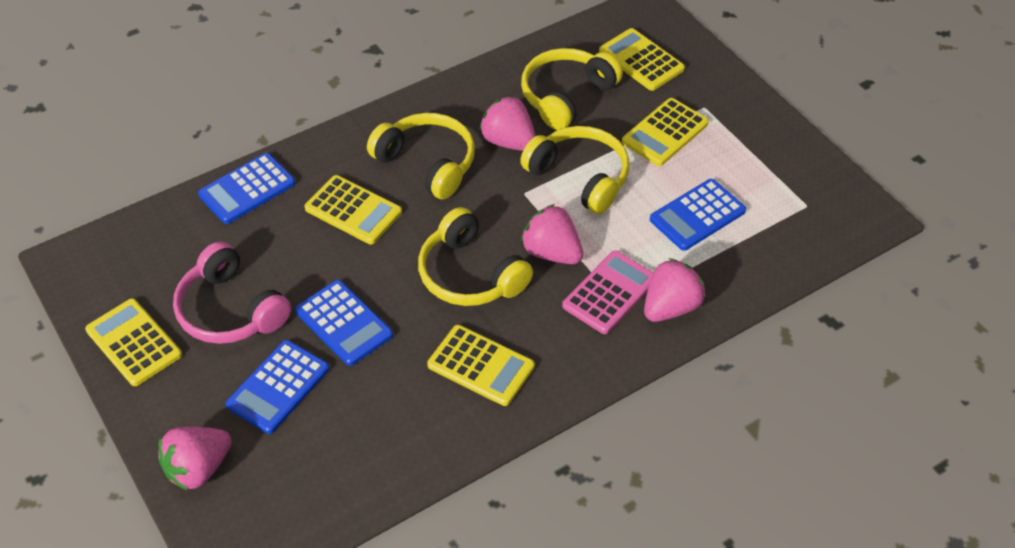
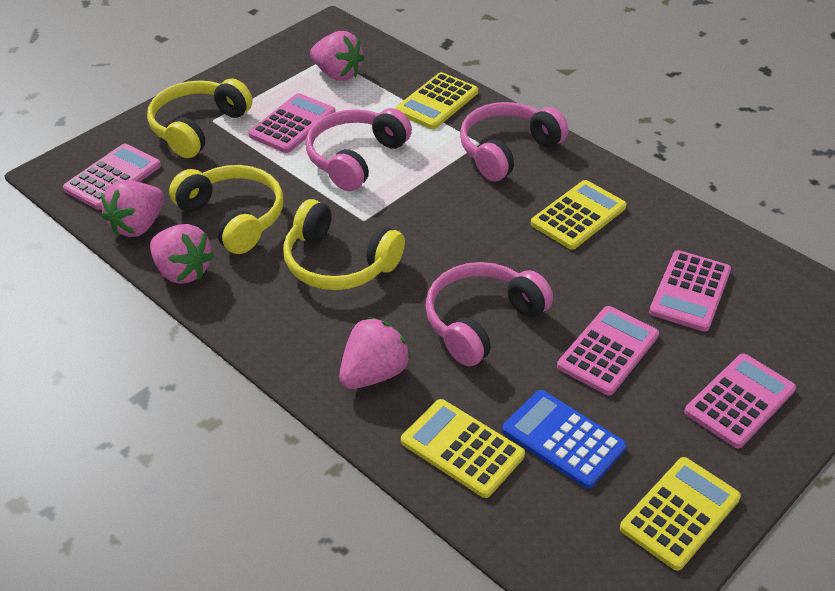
blue calculator: [198,153,295,224] [226,340,329,434] [295,280,393,366] [650,179,746,251] = 4 -> [502,390,627,489] = 1
pink calculator: [562,251,653,334] = 1 -> [63,144,161,210] [249,93,335,153] [557,306,659,396] [649,250,731,332] [685,354,796,448] = 5
pink headphones: [173,242,291,344] = 1 -> [306,108,412,191] [425,262,553,366] [460,102,568,181] = 3
yellow calculator: [85,298,182,386] [305,175,402,244] [427,325,535,406] [599,28,685,91] [622,98,709,166] = 5 -> [395,72,478,129] [401,399,525,498] [531,180,627,250] [620,457,741,571] = 4
yellow headphones: [367,113,475,199] [418,207,533,306] [520,126,629,214] [521,48,623,130] = 4 -> [147,79,253,158] [169,165,283,254] [283,199,405,290] = 3

